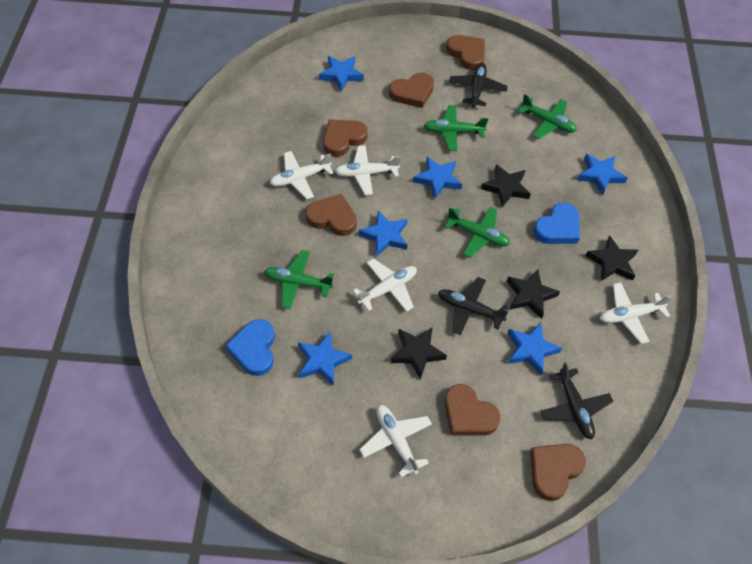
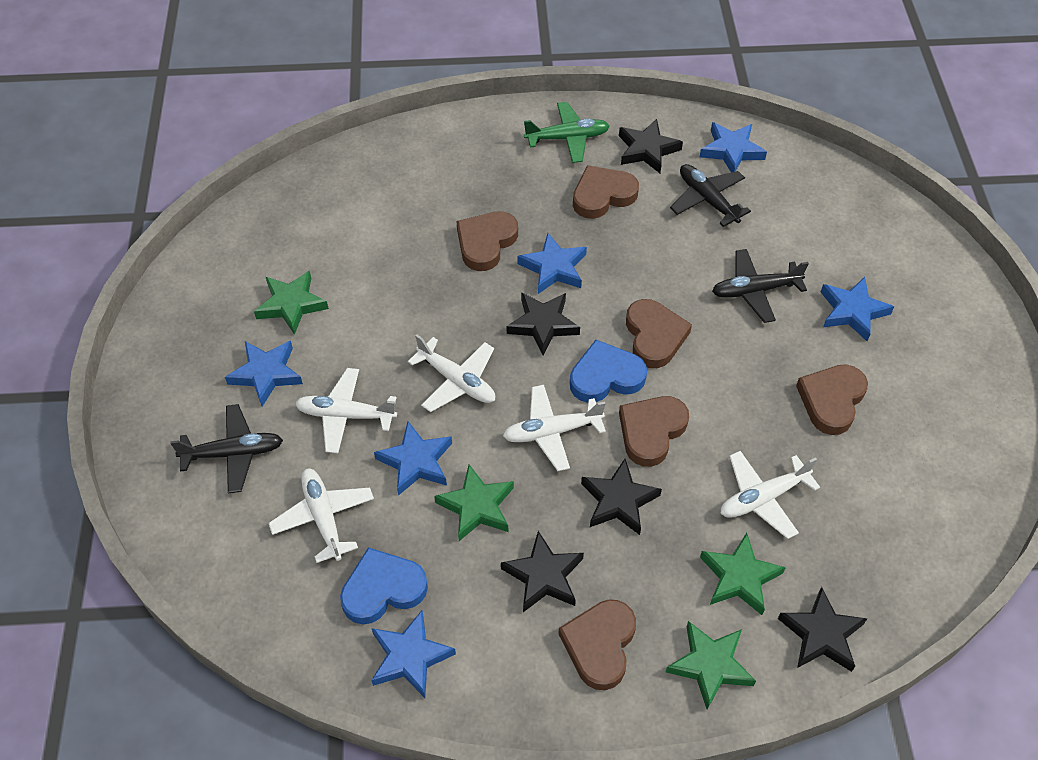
black star: [391,327,447,380] [481,164,531,207] [507,269,560,319] [586,235,638,281] = 4 -> [501,531,584,612] [507,292,580,355] [581,459,662,535] [619,119,683,173] [778,587,867,672] = 5
green plane: [264,250,334,309] [424,105,488,151] [445,207,510,258] [518,94,577,139] = 4 -> [524,102,610,163] = 1
green star: none = 0 -> [254,271,329,335] [434,464,514,541] [666,621,756,709] [700,533,786,615] = 4

